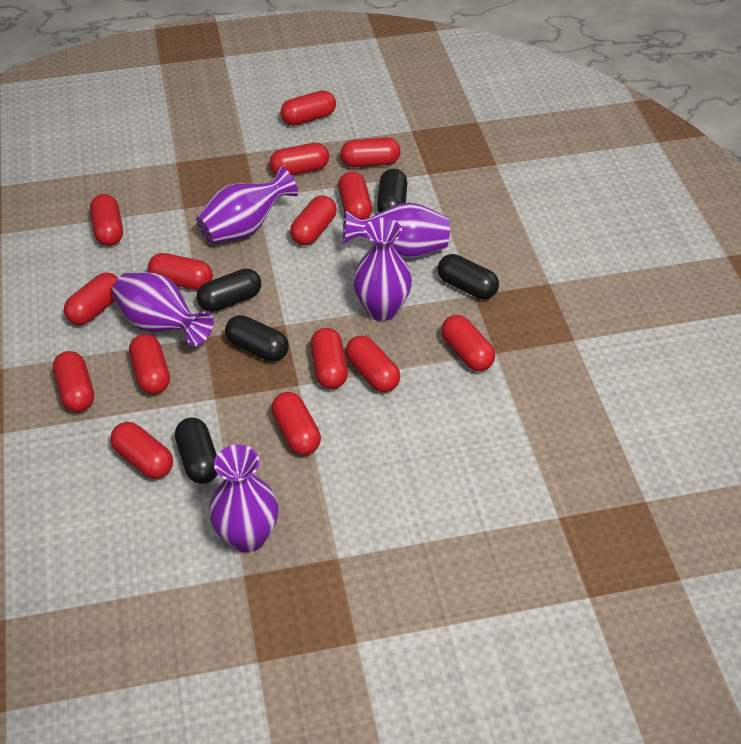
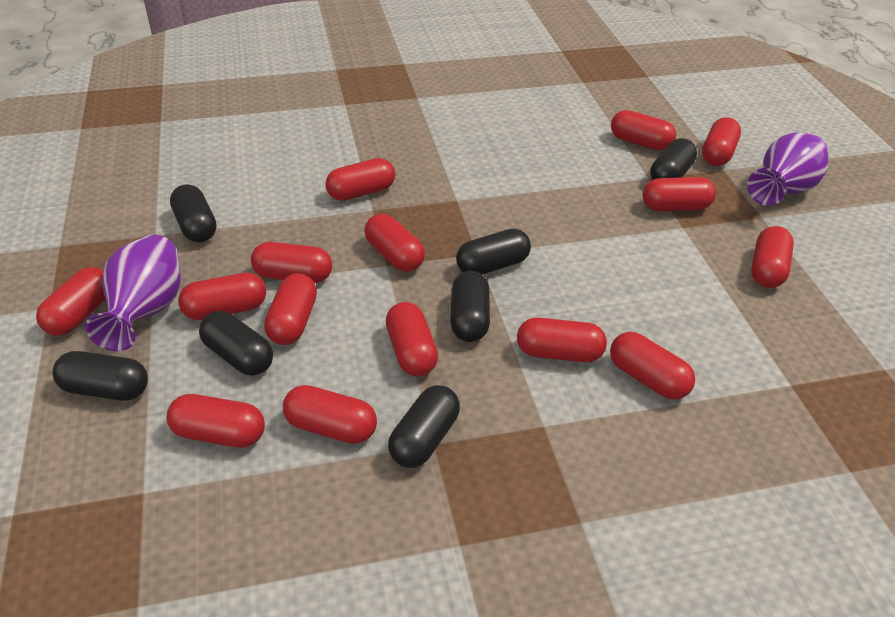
black capsule: [175,418,218,484] [197,268,261,312] [225,315,289,362] [377,169,407,213] [438,254,499,299] = 5 -> [52,351,148,401] [170,184,216,242] [199,311,273,376] [388,385,460,468] [450,271,490,342] [456,228,531,275] [650,138,697,180] = 7
purple vase: [112,272,214,346] [196,166,298,243] [209,444,278,553] [343,202,450,258] [353,218,412,321] = 5 -> [85,234,181,351] [747,132,829,206] = 2

